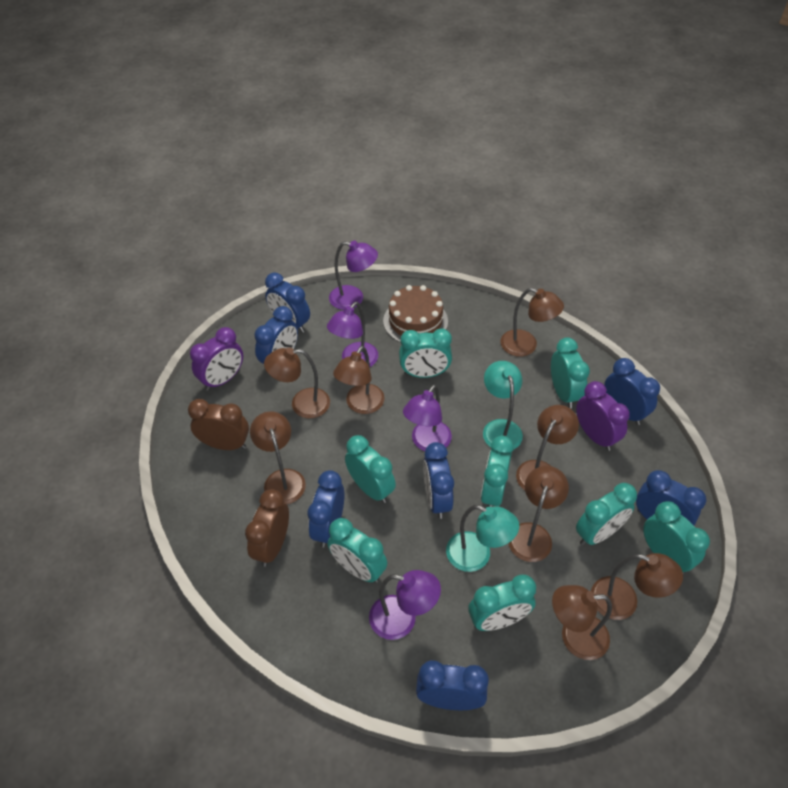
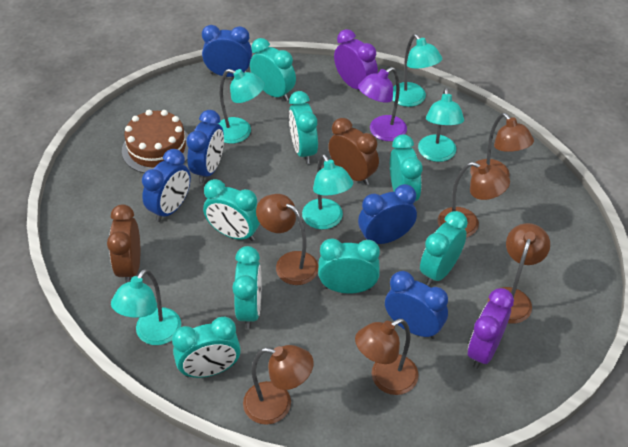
blue clock: [254,306,298,364] [265,273,310,333] [308,470,345,548] [416,660,489,710] [423,442,454,519] [604,358,660,425] [636,470,707,525] = 7 -> [142,149,191,222] [186,110,224,183] [202,25,252,77] [358,184,417,244] [385,271,448,339] = 5
brown lamp: [250,411,306,504] [264,348,330,418] [333,346,385,414] [501,288,564,357] [508,466,569,562] [516,405,579,490] [552,585,612,660] [591,553,683,620] = 8 -> [243,345,314,425] [256,194,318,285] [355,319,419,395] [438,162,510,237] [470,113,534,177] [487,223,550,324] = 6
purple lamp: [327,302,378,367] [329,241,378,310] [369,570,441,640] [403,384,452,451] = 4 -> [358,67,407,141] = 1
turquoise lamp: [446,505,519,572] [483,361,523,449] = 2 -> [111,269,181,345] [217,69,265,144] [302,154,353,229] [393,34,442,107] [418,88,464,162] = 5

